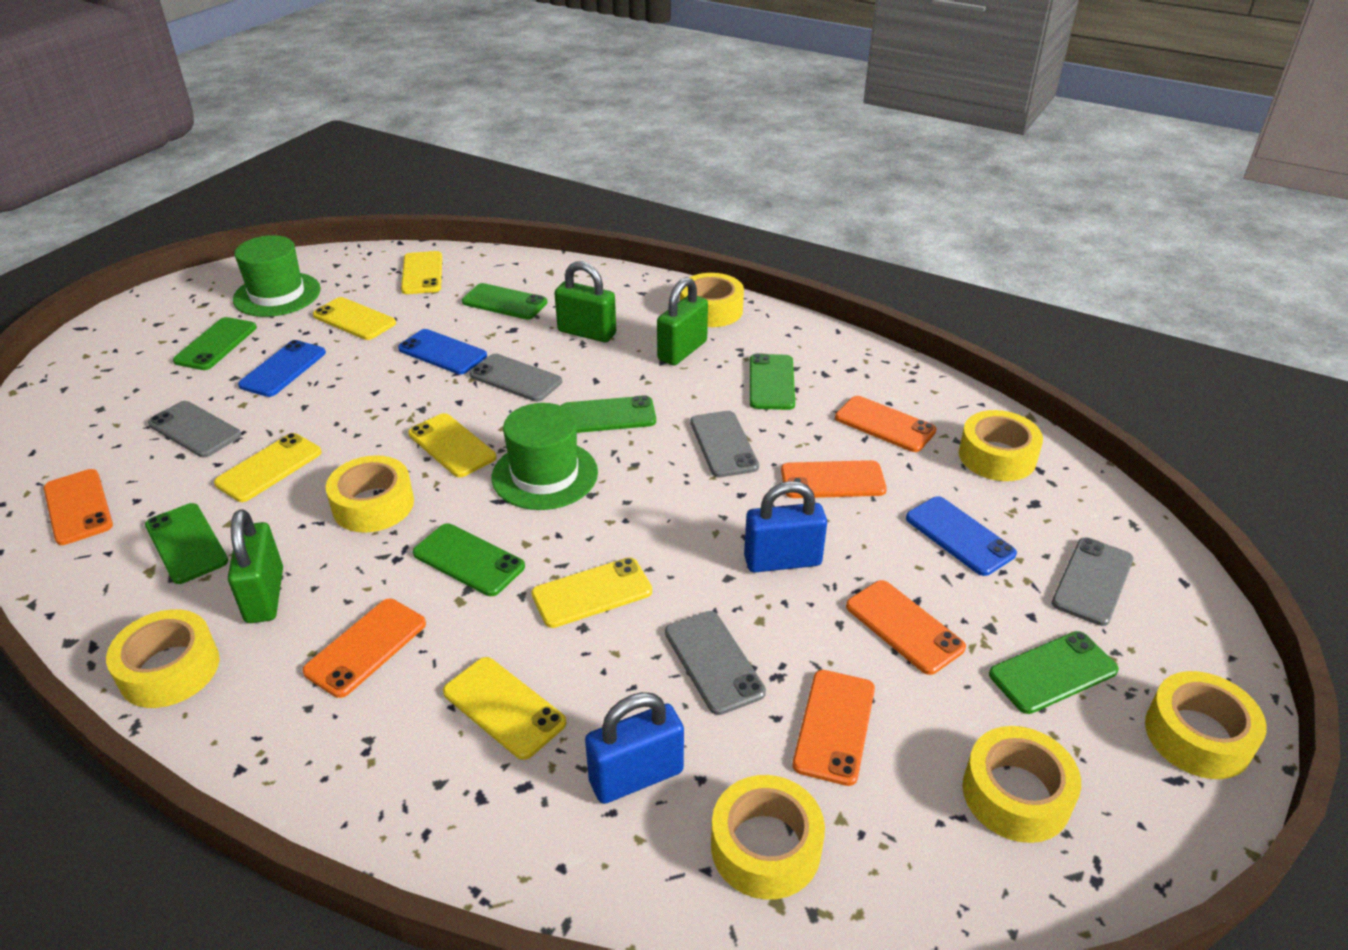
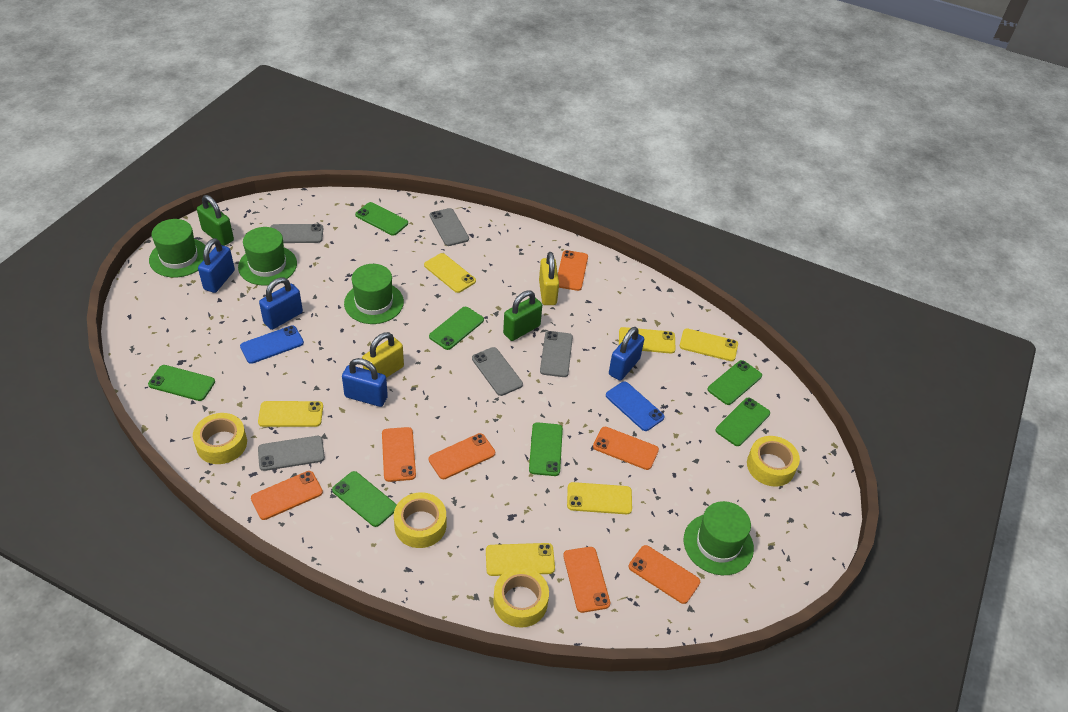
blue padlock: [585,692,684,804] [744,481,827,573] = 2 -> [198,238,235,293] [259,278,303,330] [342,358,388,407] [609,327,644,381] = 4
blue phone: [238,340,326,397] [398,329,487,374] [906,496,1017,576] = 3 -> [240,326,304,364] [606,382,665,431] = 2
green hat: [233,235,321,317] [492,403,598,510] = 2 -> [149,219,205,277] [238,227,297,286] [344,264,404,324] [684,501,754,575] = 4
green padlock: [228,509,283,623] [554,261,616,342] [657,277,708,366] = 3 -> [197,195,234,246] [503,290,542,341] = 2
orange phone: [43,469,113,545] [302,599,426,698] [781,460,887,498] [793,670,875,786] [835,396,936,452] [846,580,966,675] = 6 -> [251,471,323,520] [382,427,416,482] [429,433,495,479] [558,250,588,291] [563,547,610,613] [593,427,659,470] [629,545,700,604] = 7
yellow padlock: none = 0 -> [362,332,404,378] [539,252,559,305] = 2
yellow tape: [106,609,220,708] [326,455,414,533] [680,273,744,327] [711,775,825,900] [959,410,1043,481] [963,726,1081,843] [1145,671,1267,779] = 7 -> [193,413,247,464] [394,492,446,548] [493,567,549,628] [747,436,800,487] = 4

